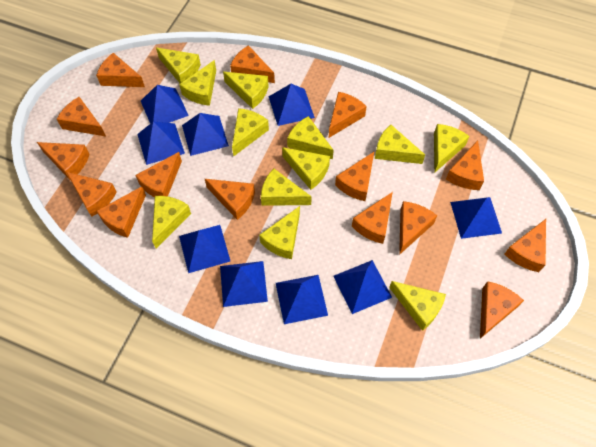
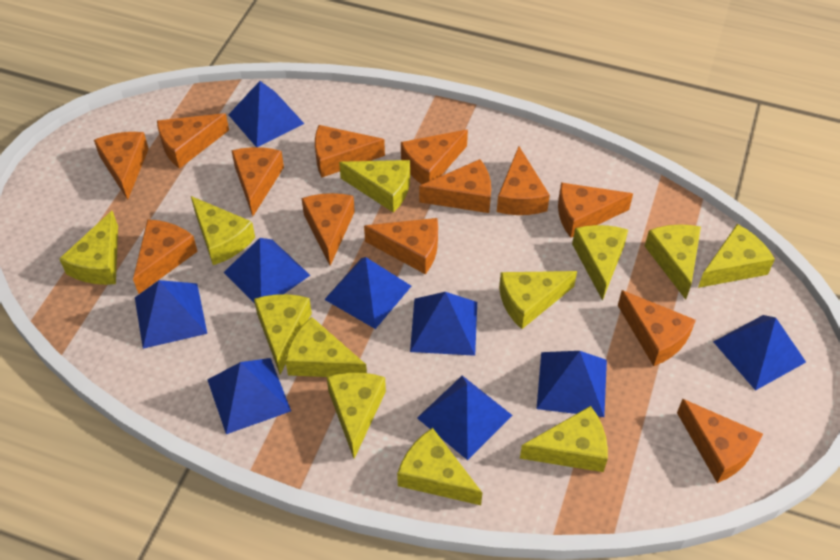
orange cheese: [37,142,90,180] [57,97,106,136] [67,172,117,217] [96,53,145,87] [97,187,146,238] [135,152,182,197] [205,179,255,220] [230,45,275,83] [329,92,367,138] [335,152,374,201] [352,192,393,244] [399,201,437,255] [446,140,484,190] [480,281,524,339] [504,219,546,272] = 15 -> [94,132,149,200] [133,219,198,294] [157,113,229,169] [231,147,284,216] [302,193,355,266] [315,125,385,178] [364,218,438,275] [401,129,468,184] [419,159,491,213] [497,146,550,215] [558,183,633,238] [618,290,696,366] [677,399,763,483] = 13

